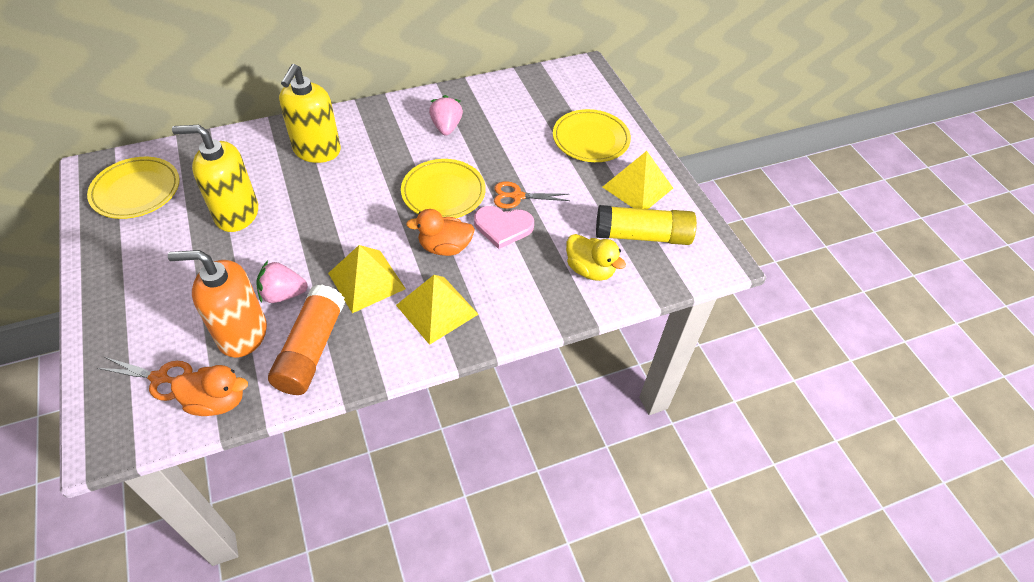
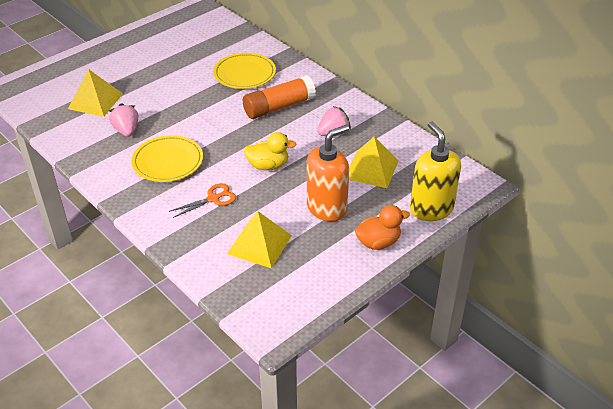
orange duck: [171,365,248,416] [406,209,475,256] = 2 -> [355,205,410,250] = 1
orange scissors: [97,357,193,401] [494,181,570,209] = 2 -> [169,183,236,218] = 1
pink heart: [474,206,534,249] = 1 -> none = 0
yellow glue stick: [596,205,697,245] = 1 -> none = 0
yellow plate: [87,157,180,219] [401,159,486,218] [553,109,631,162] = 3 -> [132,135,203,182] [213,53,276,89] = 2
yellow soap dispenser: [172,125,258,232] [279,64,341,163] = 2 -> [410,122,461,221] = 1

